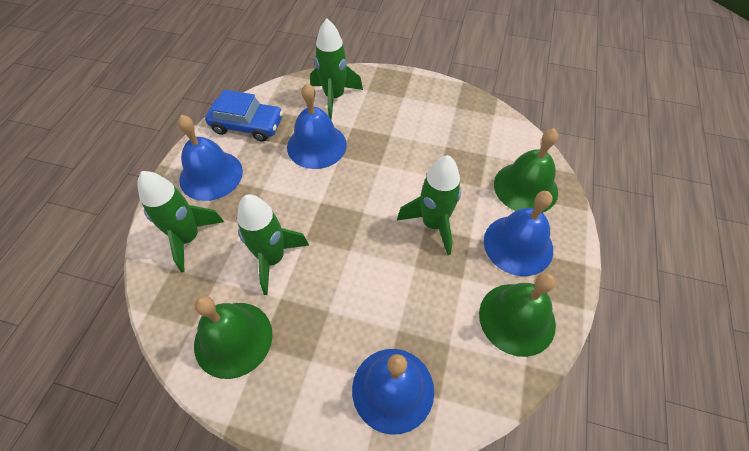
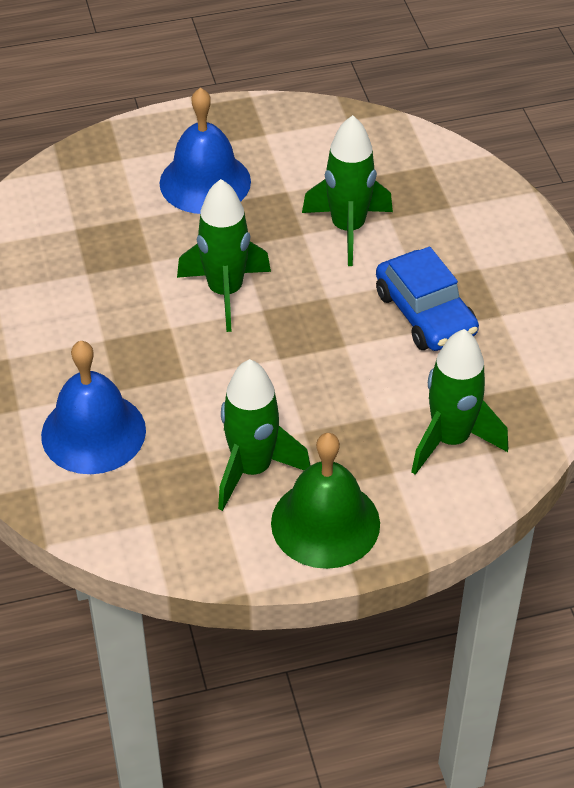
blue bell: [178,115,243,201] [287,83,347,169] [352,349,434,435] [484,191,553,276] = 4 -> [41,341,146,474] [160,87,251,214] = 2
green bell: [194,296,273,379] [479,273,556,357] [494,128,558,213] = 3 -> [271,433,380,569] = 1

